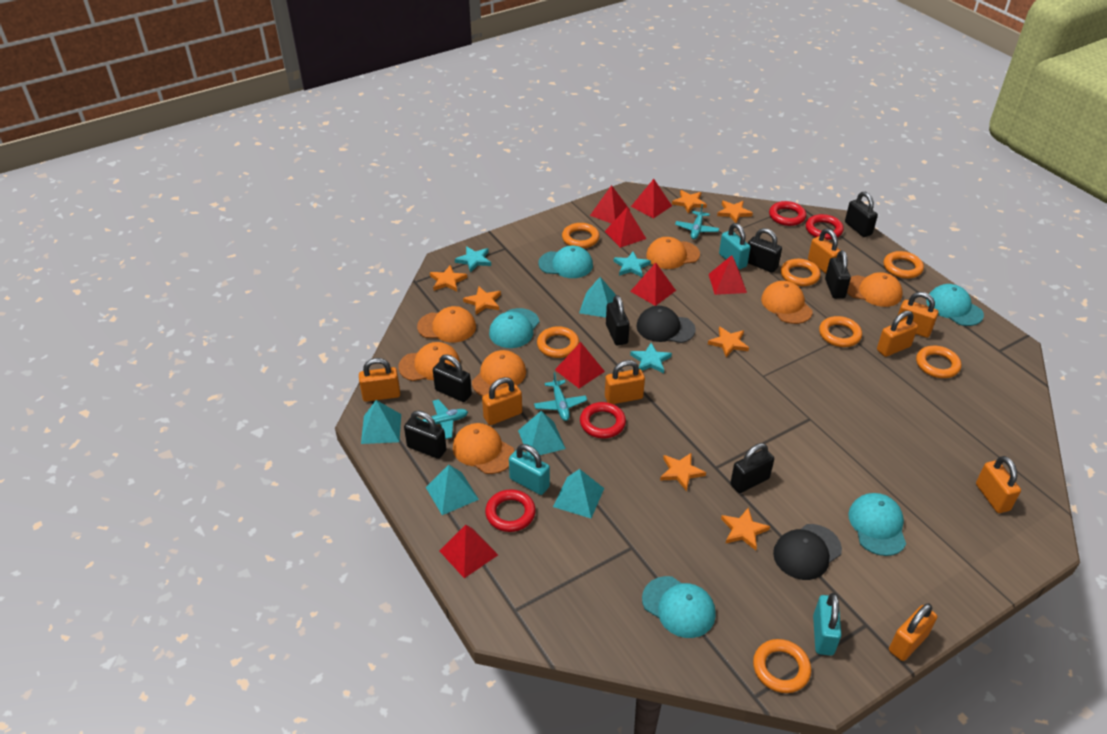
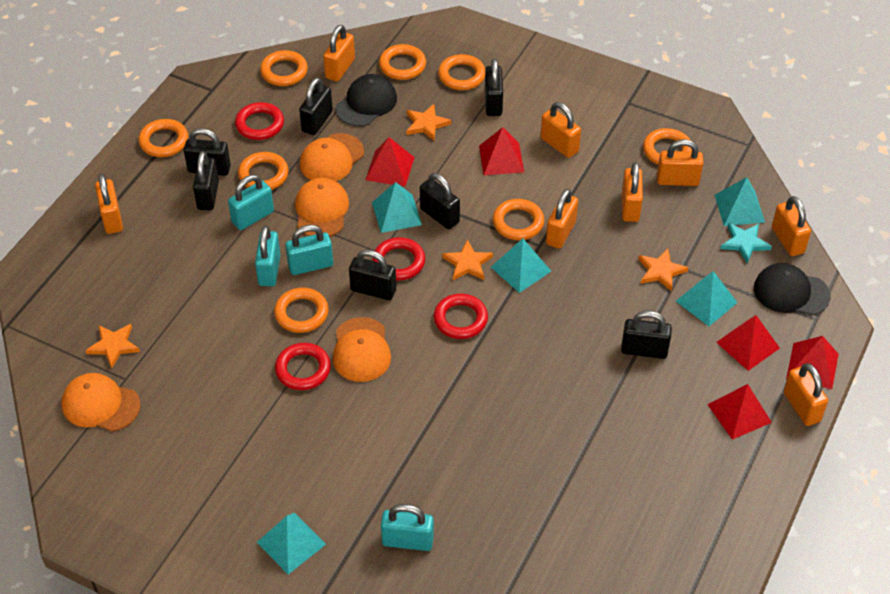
orange cap: [398,342,460,381] [417,306,476,343] [453,423,514,474] [472,350,526,396] [646,237,700,269] [761,281,813,324] [847,272,902,307] = 7 -> [61,373,140,431] [295,178,349,237] [300,133,364,181] [333,317,391,382] = 4
orange ring: [537,326,579,358] [562,223,600,248] [753,639,811,693] [781,259,821,286] [819,316,862,347] [884,251,924,279] [916,346,961,378] = 7 -> [139,119,188,157] [238,152,289,190] [260,50,308,86] [274,288,329,333] [379,44,426,80] [438,54,485,90] [493,199,544,240] [643,128,692,165] = 8
orange star: [430,265,467,292] [463,287,501,315] [660,453,706,491] [672,190,707,213] [708,326,749,357] [717,201,753,223] [721,507,770,550] = 7 -> [85,324,140,368] [407,104,451,141] [443,239,493,280] [638,248,688,291] = 4
red pyramid: [439,525,498,578] [555,342,605,388] [590,185,630,224] [604,207,646,248] [630,263,676,306] [631,179,672,219] [709,255,747,295] = 7 -> [365,137,415,187] [479,127,524,175] [707,384,772,440] [716,315,780,371] [786,336,839,389] = 5
turquoise cap: [489,308,540,348] [538,246,593,278] [642,576,716,638] [848,493,906,556] [926,284,984,326] = 5 -> none = 0
turquoise padlock: [509,444,550,495] [719,223,751,270] [813,593,842,656] = 3 -> [228,175,274,230] [255,226,281,286] [285,225,333,275] [381,504,434,551] = 4
turquoise plane: [417,399,468,439] [534,372,587,421] [675,204,719,239] = 3 -> none = 0
turquoise star: [455,246,491,273] [614,252,651,277] [630,343,672,373] = 3 -> [721,223,772,263] = 1

